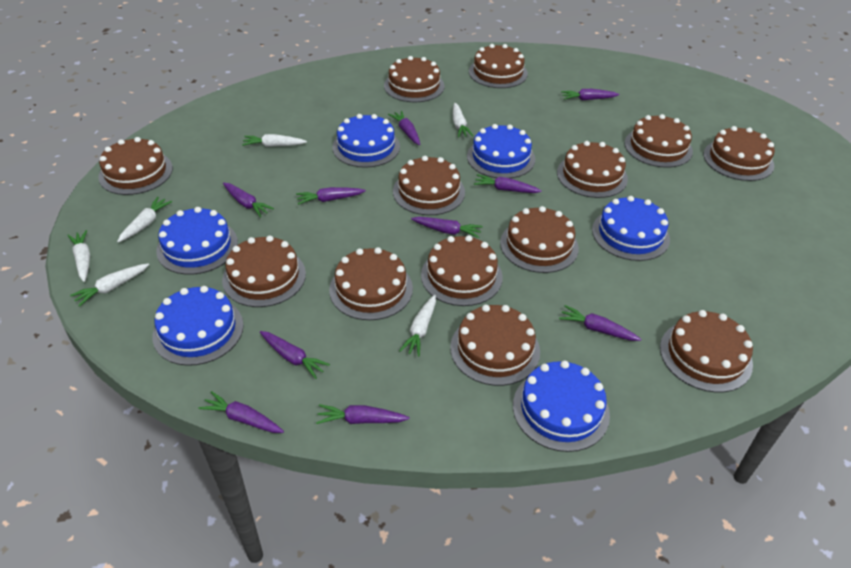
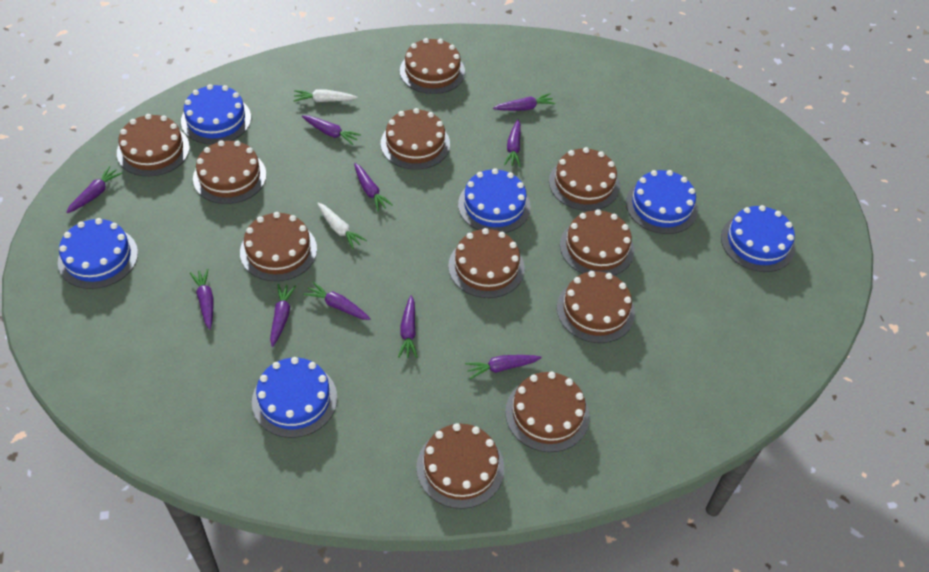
brown cake: [98,137,173,195] [222,235,306,307] [329,247,413,320] [384,56,444,102] [393,156,465,215] [421,235,503,306] [450,305,540,386] [469,44,528,88] [500,206,579,273] [557,141,628,198] [625,114,693,168] [660,310,753,392] [704,126,775,181] = 13 -> [117,114,190,177] [193,140,266,204] [240,212,317,281] [381,108,450,170] [400,38,465,94] [416,423,504,509] [448,228,525,298] [505,372,590,452] [549,147,620,211] [557,271,635,343] [560,209,634,276] = 11
white carrot: [67,230,90,282] [70,263,149,307] [117,197,172,242] [242,134,307,147] [399,295,436,357] [453,103,473,138] = 6 -> [293,89,357,102] [317,203,367,249] = 2

